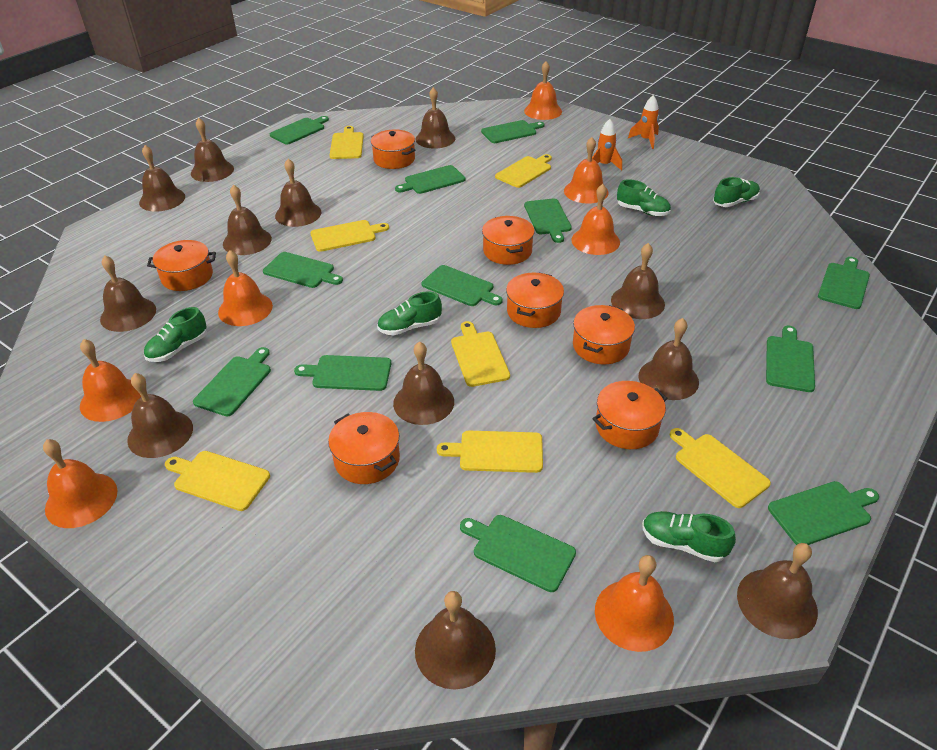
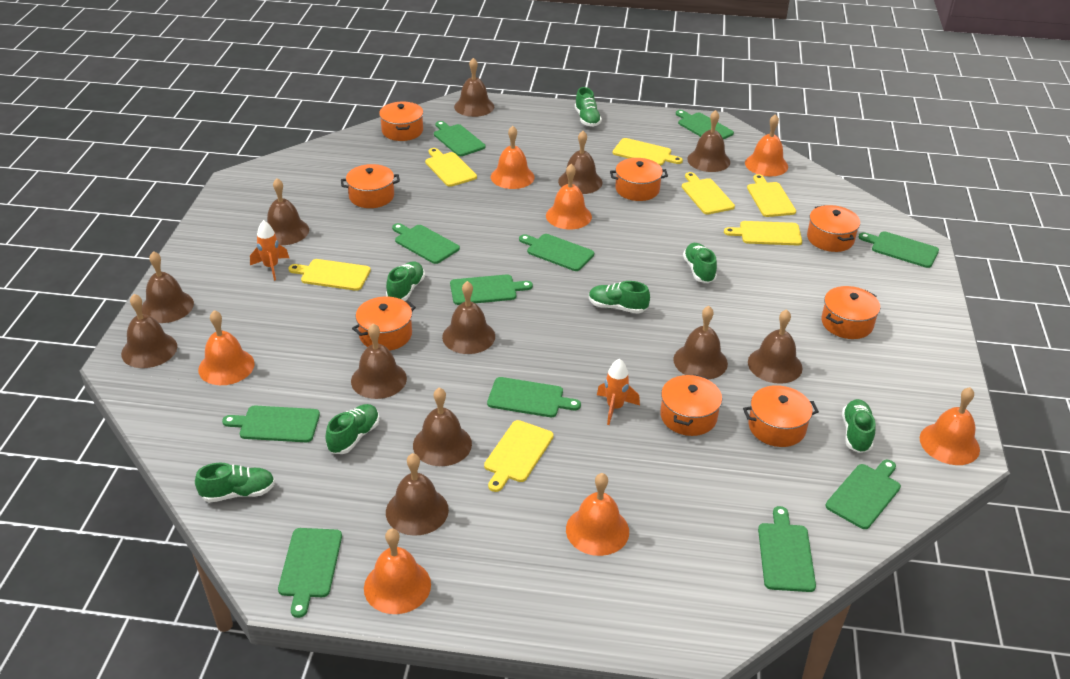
green cutting board: [193,347,271,416] [263,252,343,288] [270,116,329,144] [294,355,391,391] [395,165,466,194] [422,265,503,306] [460,515,576,592] [481,120,545,143] [524,199,572,243] [766,326,815,392] [768,481,879,545] [818,257,870,309] = 12 -> [222,406,320,442] [278,528,342,618] [392,223,460,264] [434,121,486,156] [450,274,533,305] [487,377,581,417] [519,234,594,271] [676,110,734,139] [758,506,816,592] [826,460,901,529] [858,231,939,268] = 11
green shoe: [144,307,207,362] [377,291,442,336] [617,179,671,216] [642,511,736,562] [713,177,760,207] = 5 -> [195,462,275,503] [326,404,379,454] [386,261,425,301] [575,87,602,127] [589,281,650,314] [683,243,717,283] [842,399,875,453] = 7
orange pot: [147,240,216,291] [328,412,400,484] [371,129,415,169] [482,216,535,265] [506,273,564,328] [573,305,635,364] [592,381,668,449] = 7 -> [341,164,400,208] [352,296,416,351] [379,102,423,141] [610,158,668,201] [660,374,722,436] [743,385,819,447] [807,205,860,252] [821,286,880,339] = 8

